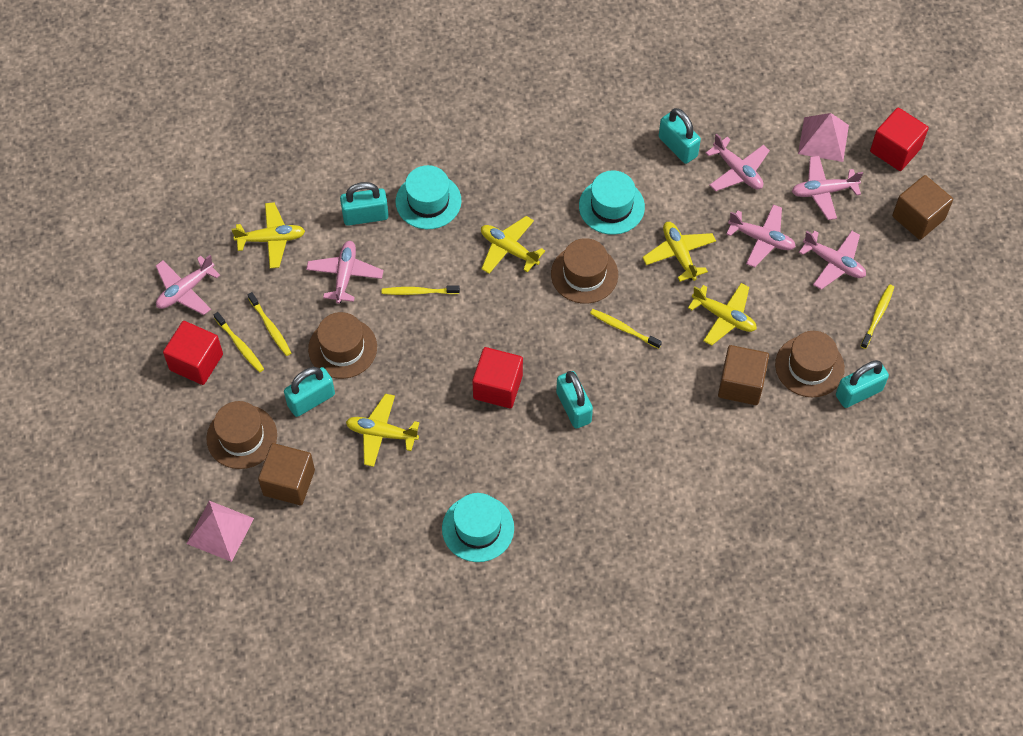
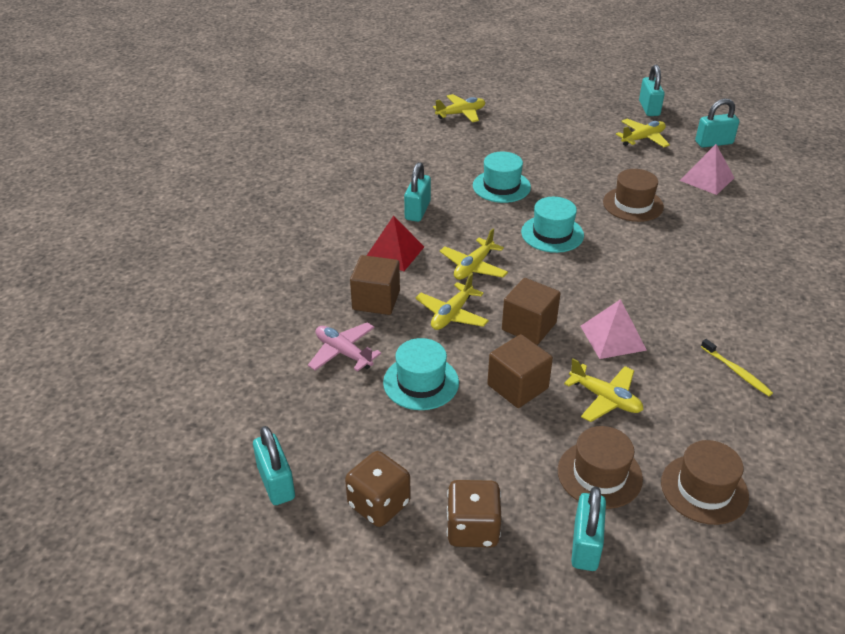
brown dice: none = 0 -> [345,451,411,527] [447,480,501,547] = 2
brown hat: [207,401,277,469] [308,312,377,379] [551,238,618,304] [775,331,845,397] = 4 -> [558,426,643,509] [603,169,664,222] [661,440,749,525] = 3
pink plane: [156,255,220,315] [306,241,384,304] [706,133,770,191] [726,204,796,267] [792,156,863,220] [799,230,866,290] = 6 -> [308,322,381,372] = 1
red cube: [163,321,223,385] [472,347,523,408] [870,108,929,171] = 3 -> none = 0
red pyramid: none = 0 -> [366,216,424,271] = 1
yellow toothbrush: [214,312,264,372] [248,292,291,356] [382,285,460,295] [590,309,662,349] [861,284,894,349] = 5 -> [701,339,773,396] = 1

